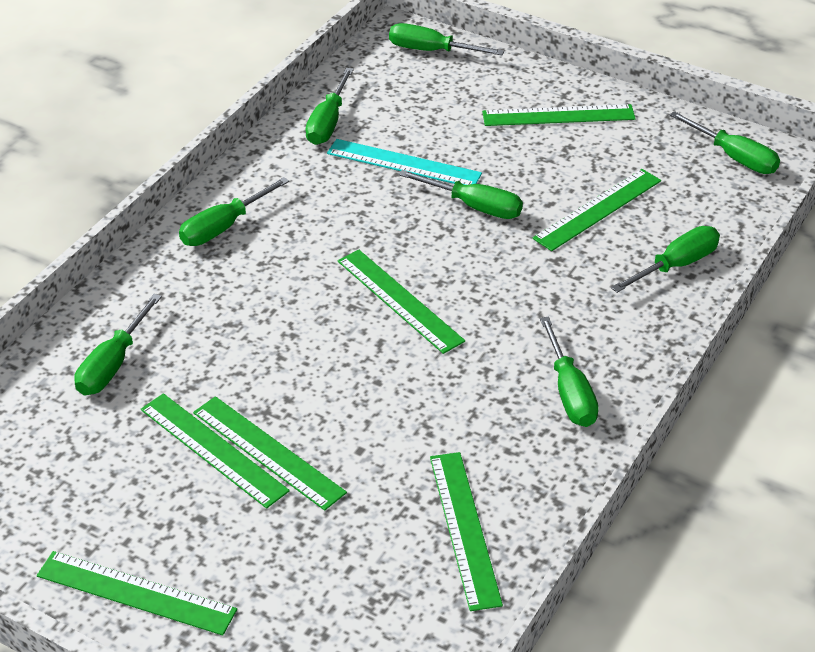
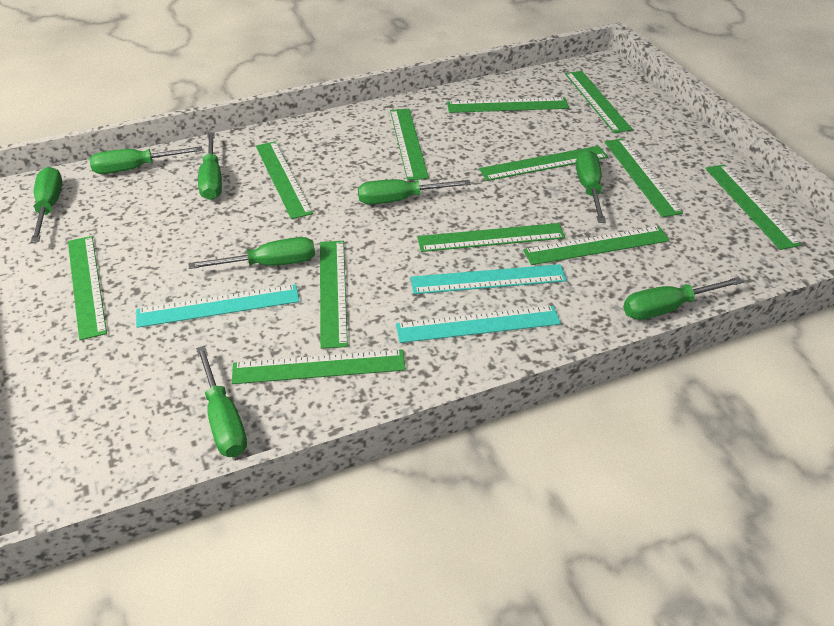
green ruler: [37,551,237,635] [141,393,290,509] [193,396,347,511] [337,250,465,354] [430,452,503,611] [482,104,636,126] [532,169,661,251] = 7 -> [68,236,107,340] [232,349,406,384] [256,141,313,219] [320,241,348,349] [390,109,429,180] [417,223,565,252] [447,98,569,113] [479,146,608,181] [523,226,670,265] [565,71,633,133] [605,138,683,217] [705,164,801,250] = 12
turquoise ruler: [327,139,482,185] = 1 -> [136,284,299,328] [396,306,561,343] [410,264,567,294] = 3

